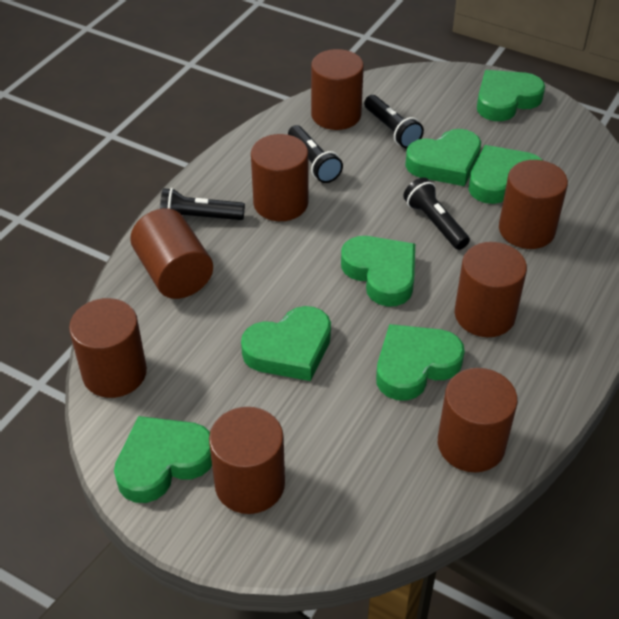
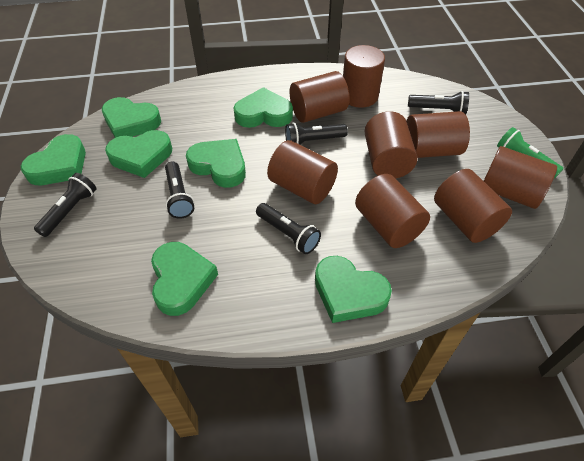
black flashlight: [160,188,245,220] [288,125,343,183] [364,95,424,149] [403,177,470,250] = 4 -> [34,173,96,237] [165,161,194,219] [256,203,321,254] [285,122,348,145] [408,91,469,115] = 5
green flashlight: none = 0 -> [497,127,564,178] = 1

